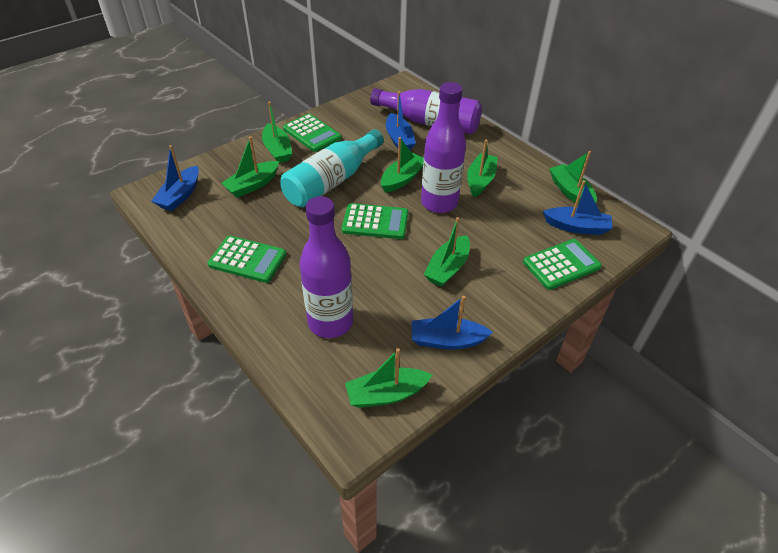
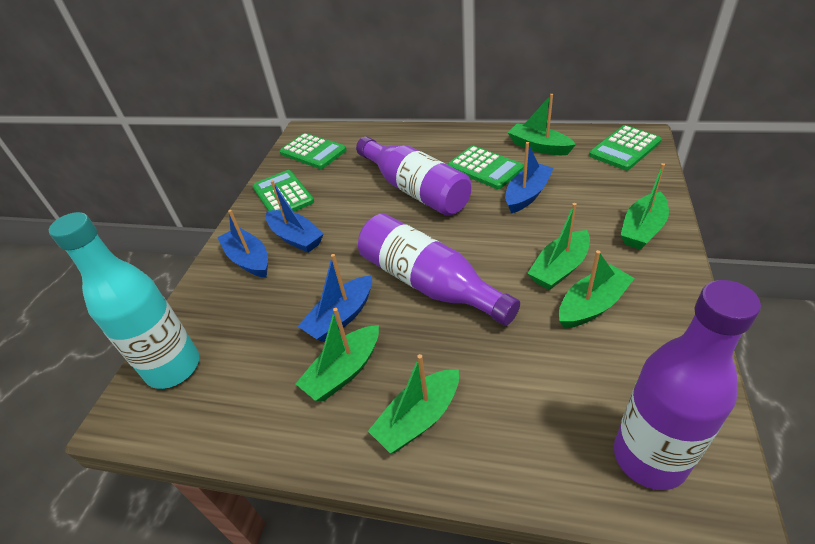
green boat: [221,136,279,198] [262,102,292,163] [345,348,432,408] [381,137,424,193] [424,217,470,287] [467,139,498,197] [549,151,597,205] = 7 -> [296,308,379,401] [368,354,459,454] [507,94,576,155] [527,203,590,290] [559,250,635,328] [620,163,669,250] = 6

